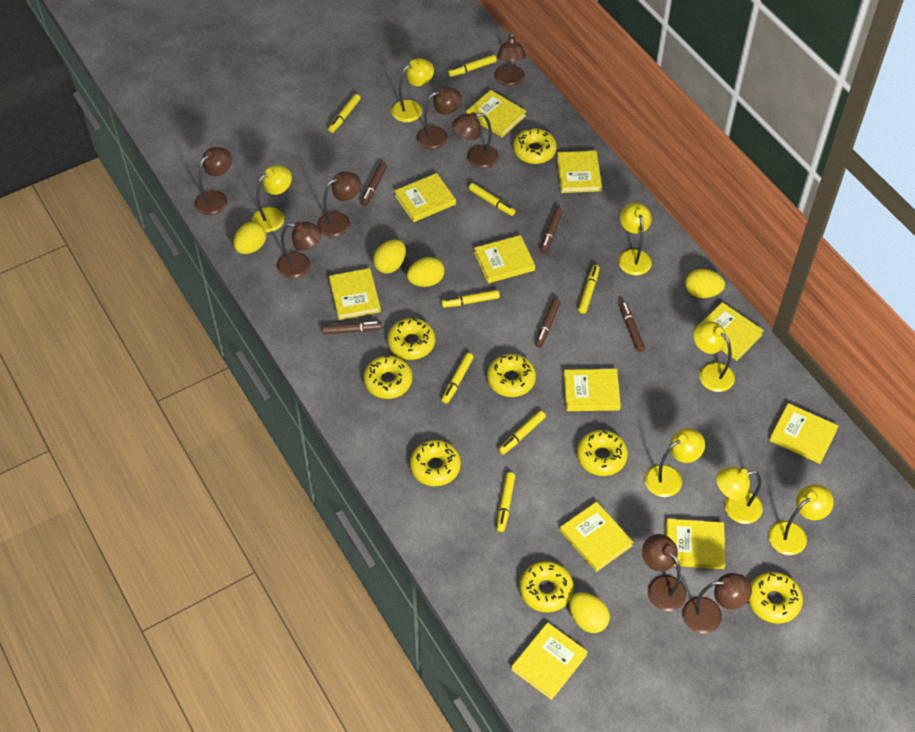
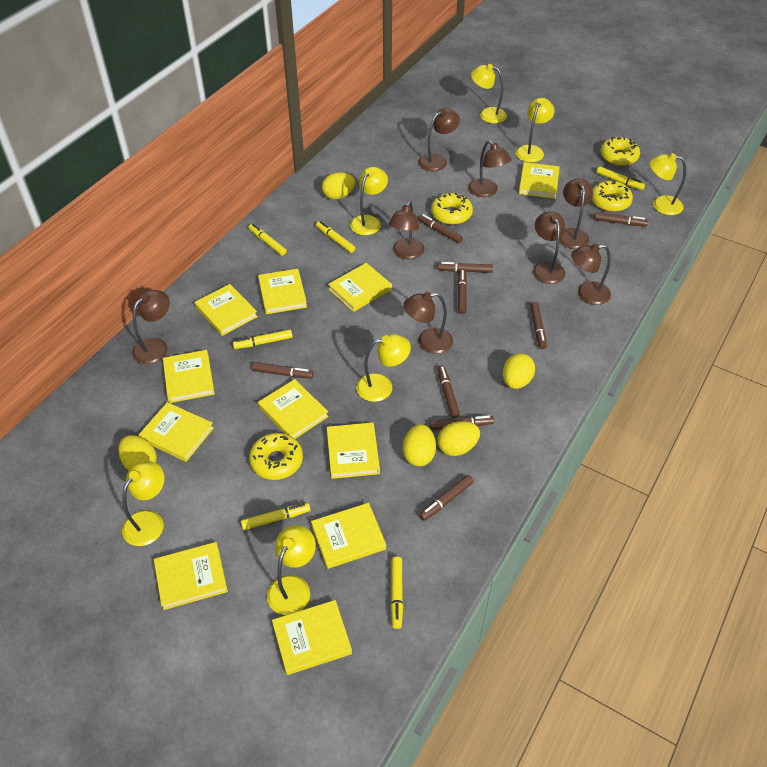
brown marker: [322,321,382,335] [361,162,387,206] [535,298,560,348] [540,207,563,253] [619,301,645,352] = 5 -> [252,362,313,379] [418,214,463,243] [419,475,474,521] [430,415,494,430] [437,262,493,273] [437,366,460,418] [458,270,467,314] [530,302,547,349] [594,212,648,226] = 9
yellow donut: [363,355,412,399] [387,317,435,360] [410,440,461,486] [487,354,536,397] [513,128,557,164] [520,561,573,612] [577,430,628,476] [748,572,803,623] = 8 -> [249,433,303,480] [431,193,473,225] [592,181,633,212] [600,137,640,166] = 4
yellow marker: [328,94,361,133] [441,290,500,308] [442,353,474,404] [448,55,497,77] [469,183,516,216] [497,472,515,532] [498,410,546,455] [578,265,600,314] = 8 -> [233,329,293,349] [241,503,311,530] [249,224,287,256] [316,221,355,253] [391,557,403,629] [596,167,645,190] = 6

